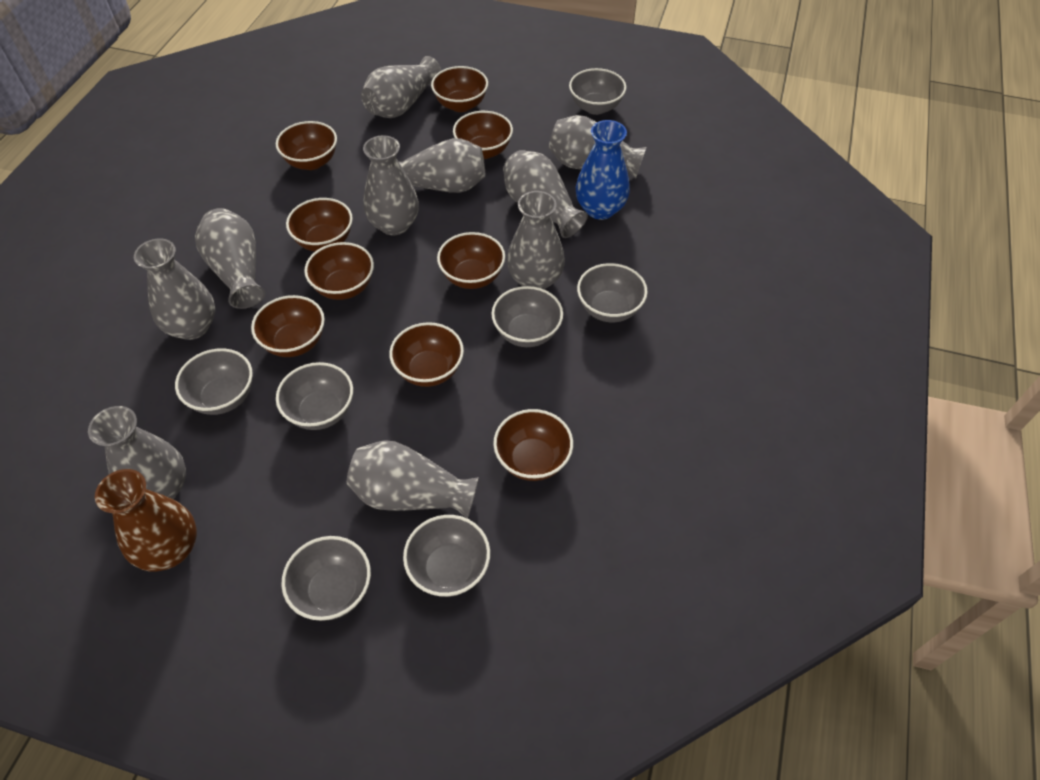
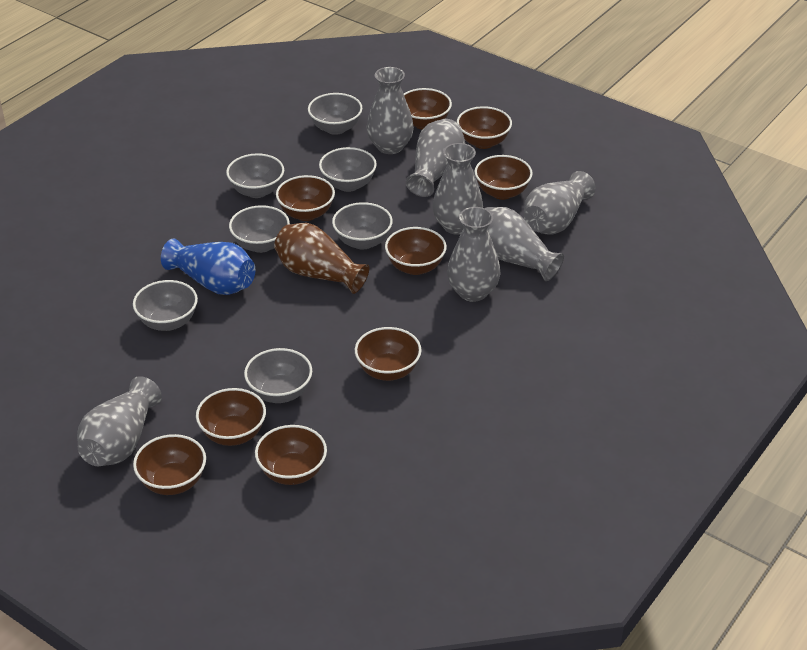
grey vase: [88,406,186,499] [134,239,215,340] [195,208,265,309] [347,440,479,519] [361,56,442,118] [363,135,419,235] [399,138,485,193] [503,150,588,238] [507,191,565,290] [549,115,647,178] = 10 -> [77,376,162,466] [367,67,414,154] [406,119,465,197] [433,143,483,235] [447,207,501,302] [485,207,564,281] [524,171,596,235] = 7

